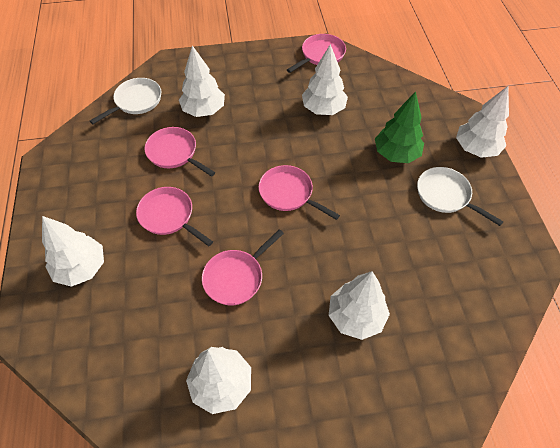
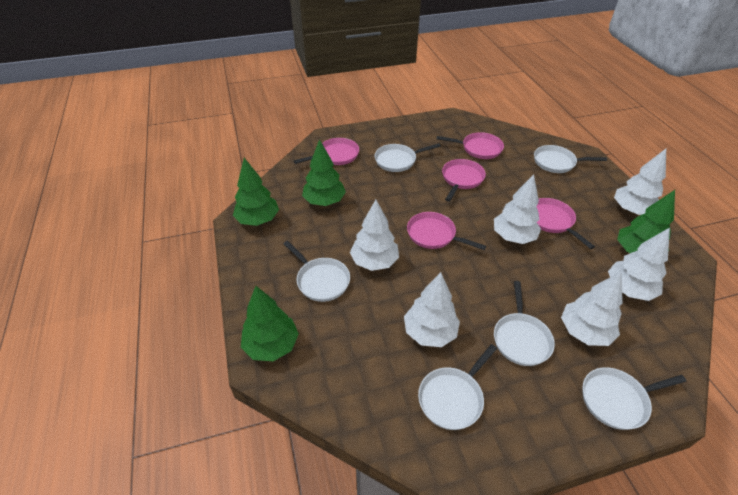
green tree: [375,92,424,163] = 1 -> [233,158,279,226] [241,286,299,361] [302,139,346,206] [617,190,675,253] = 4
white pan: [90,78,161,124] [417,167,504,226] = 2 -> [283,241,350,302] [375,143,441,172] [418,344,497,430] [494,281,555,366] [534,145,607,173] [582,367,686,430] = 6

